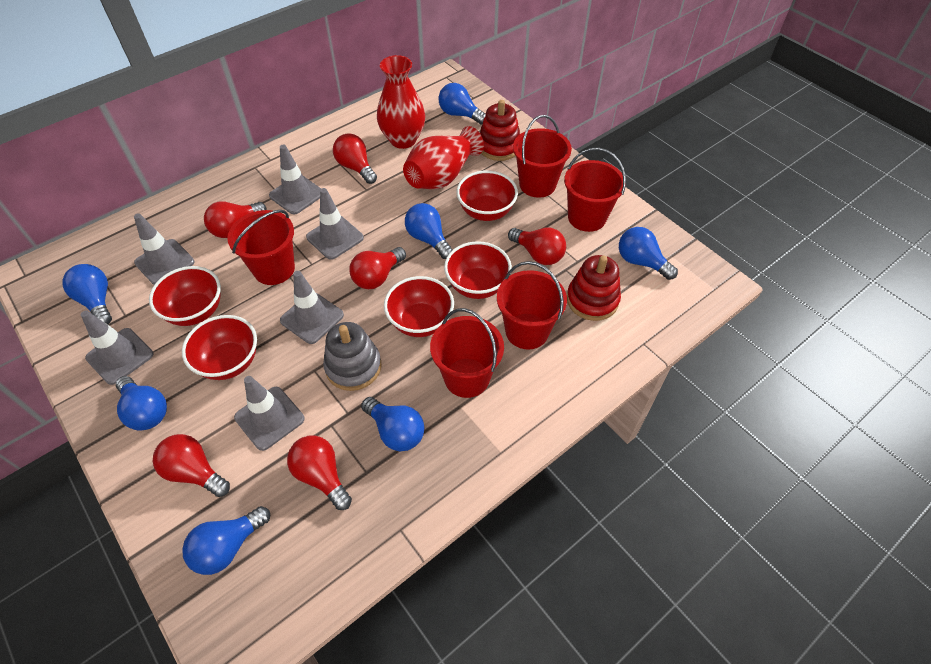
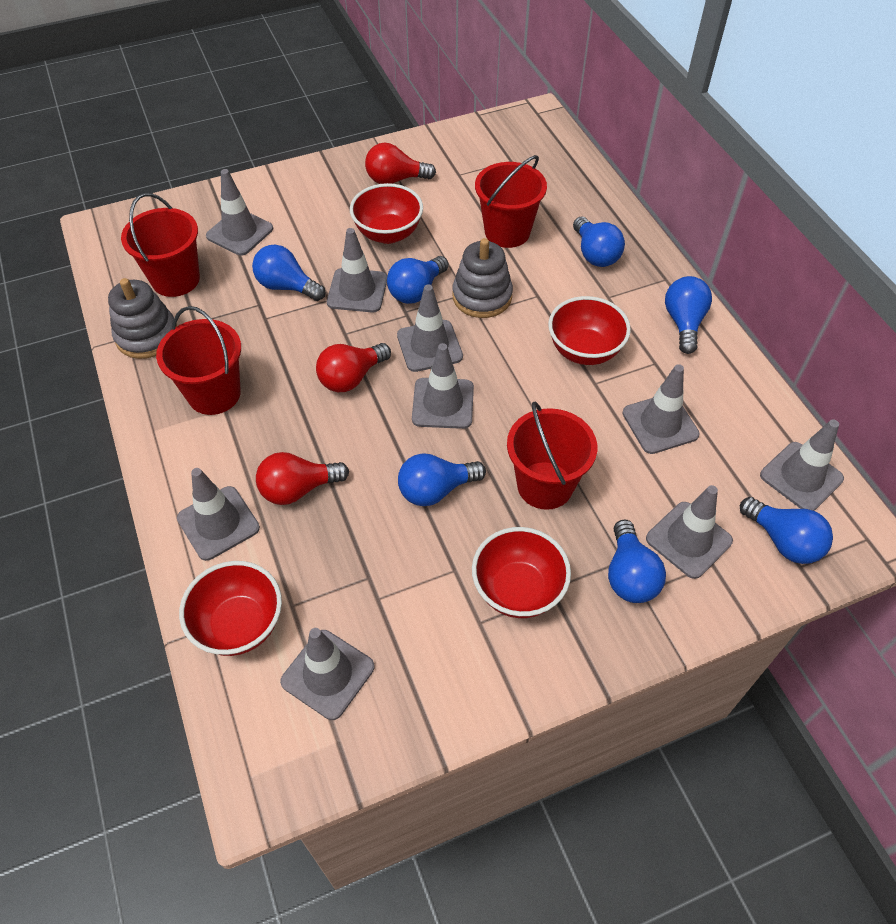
grey stacking toy: [323,322,382,391] = 1 -> [108,278,177,359] [452,238,513,318] = 2
grey traffic cone: [81,311,153,385] [134,213,195,285] [234,376,304,451] [269,145,321,215] [280,271,344,344] [306,188,364,260] = 6 -> [177,468,260,561] [206,169,273,255] [280,628,375,720] [327,228,387,312] [397,284,463,372] [412,343,474,429] [622,364,699,454] [646,485,733,579] [760,419,844,511] = 9
red bowl: [149,266,221,326] [182,315,257,380] [384,276,454,337] [444,241,512,299] [456,170,518,221] = 5 -> [179,561,282,656] [350,183,423,244] [472,527,571,618] [548,296,631,365] = 4
red bucket: [227,210,295,285] [430,308,504,398] [497,261,567,350] [513,115,572,198] [564,148,626,232] = 5 -> [121,193,200,297] [156,306,241,415] [475,155,547,248] [507,401,597,510] = 4
red light bulb: [152,434,230,497] [204,201,266,238] [287,436,352,510] [333,133,377,184] [349,247,406,289] [508,227,566,265] = 6 -> [256,452,349,505] [316,343,391,392] [365,143,436,184] = 3
red stacking toy: [480,100,520,161] [567,255,621,321] = 2 -> none = 0
red vase: [377,55,425,149] [403,126,484,189] = 2 -> none = 0

